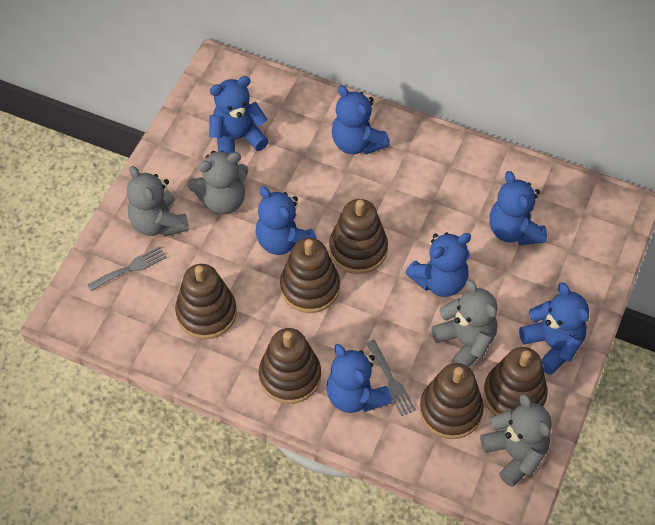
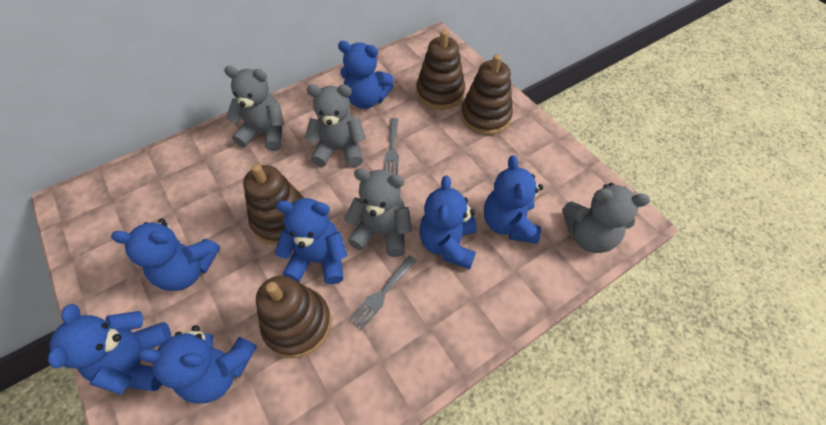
brown stacking toy: [175,264,237,339] [259,328,321,404] [280,238,340,313] [329,199,388,274] [420,363,484,439] [483,347,548,415] = 6 -> [243,164,304,245] [256,276,331,358] [416,30,465,110] [461,54,513,135] = 4

